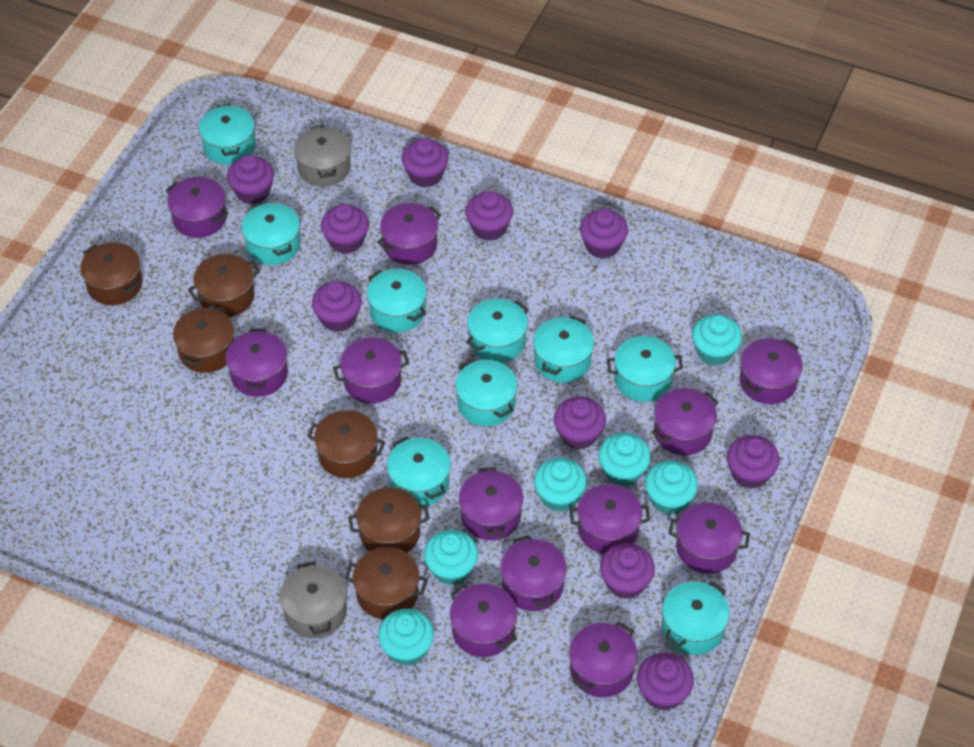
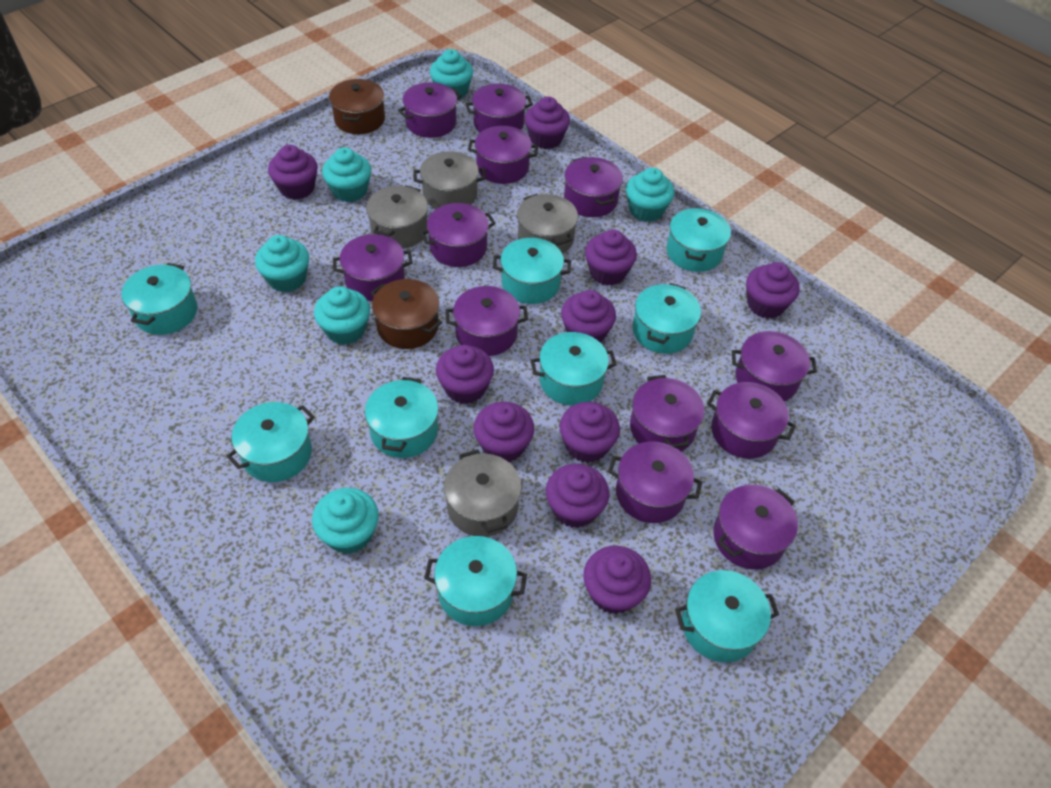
brown pot: [80,242,142,305] [173,305,234,373] [188,254,260,317] [307,410,385,478] [345,547,428,619] [348,487,429,553] = 6 -> [329,79,385,134] [371,279,442,349] = 2
grey pot: [280,561,347,638] [294,125,351,187] = 2 -> [366,185,428,249] [413,151,486,209] [444,449,521,537] [517,194,578,254] = 4

